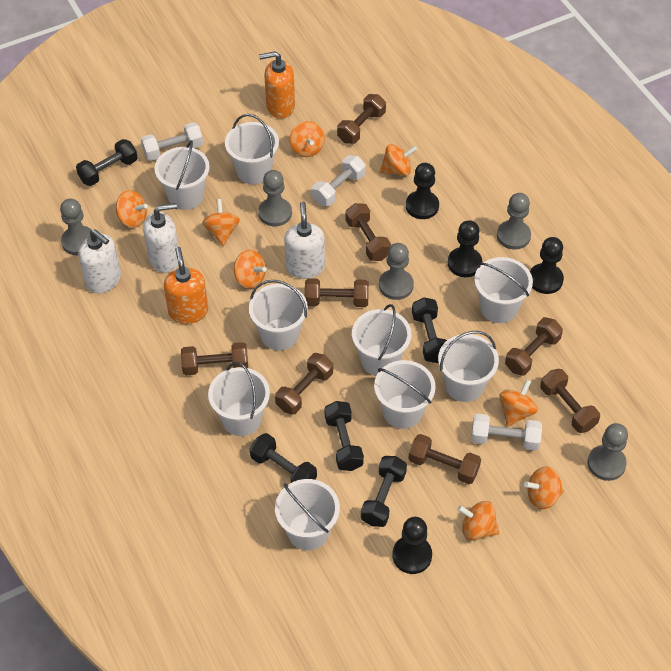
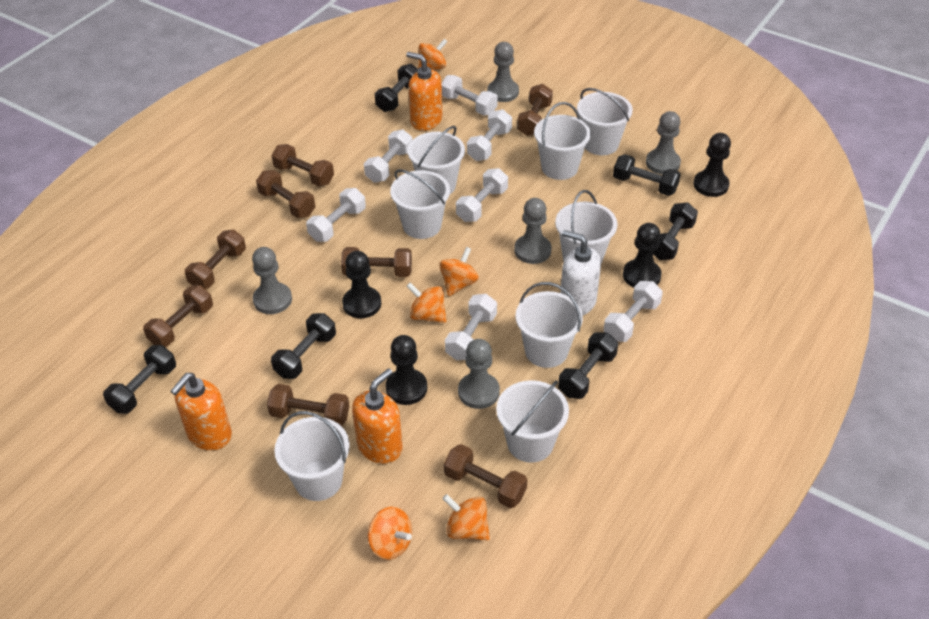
black dumbbell: [76,139,138,186] [250,433,317,483] [325,401,364,471] [361,456,407,527] [412,297,447,363] = 5 -> [103,345,176,414] [271,313,336,379] [375,64,418,112] [558,332,618,399] [613,154,681,196] [653,202,698,260] = 6
orange soap dispenser: [164,247,208,324] [259,51,295,118] = 2 -> [170,373,232,450] [352,368,402,464] [406,52,442,131] = 3
orange spinning top: [116,190,148,228] [202,199,240,246] [234,250,266,289] [289,121,325,157] [380,144,417,176] [457,501,499,540] [499,379,538,427] [524,467,564,509] = 8 -> [368,507,412,560] [406,283,447,323] [418,39,448,70] [439,247,479,296] [442,494,490,541] = 5
white bucket: [154,140,210,210] [208,361,270,436] [225,114,279,184] [249,280,308,351] [275,479,340,550] [352,304,411,376] [374,360,436,429] [438,331,499,402] [474,257,533,323] = 9 -> [274,411,350,501] [390,169,450,239] [407,126,465,194] [496,380,569,463] [515,282,583,368] [534,102,591,180] [555,190,617,264] [577,88,633,155] = 8
white dumbbell: [141,122,203,161] [312,155,366,206] [471,414,542,451] = 3 -> [306,188,366,242] [364,129,413,183] [442,75,498,115] [445,294,497,360] [456,168,508,222] [467,109,512,161] [604,281,663,342] = 7
white soap dispenser: [78,229,121,293] [143,203,179,273] [284,201,325,279] = 3 -> [560,230,601,315] = 1

